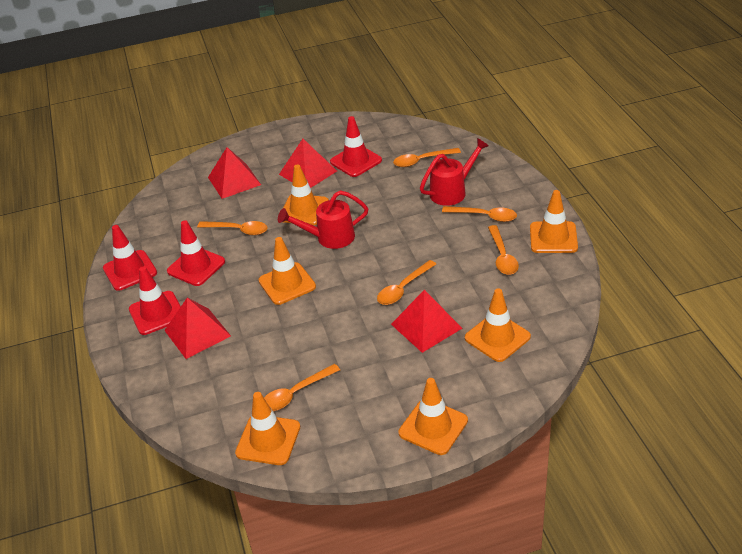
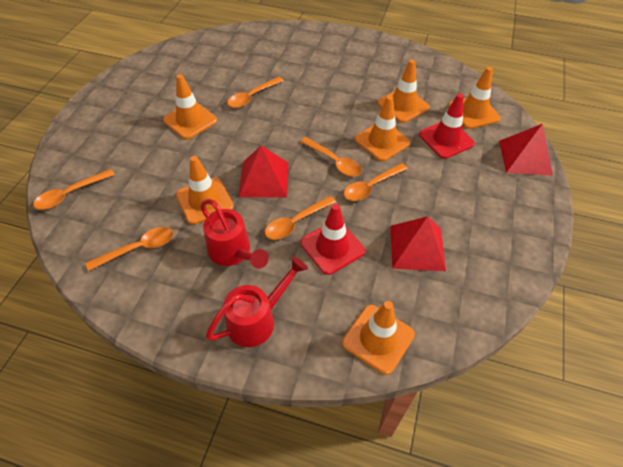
red pyramid: [164,298,231,359] [208,147,261,199] [279,139,337,188] [391,290,463,353] = 4 -> [239,146,288,198] [390,216,446,271] [499,124,553,176] = 3
red traffic cone: [103,225,157,291] [129,266,181,335] [167,220,225,286] [330,116,382,177] = 4 -> [300,204,365,275] [419,94,475,159] = 2

